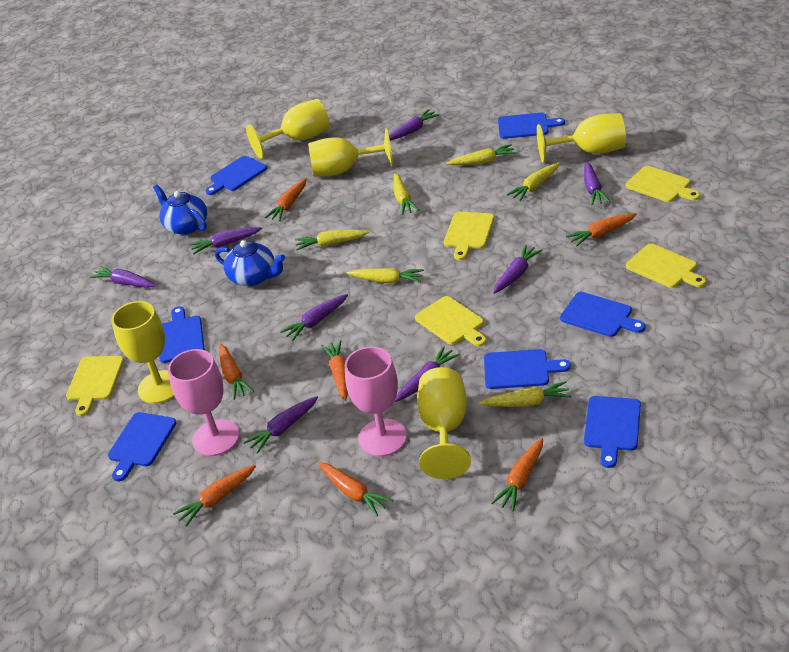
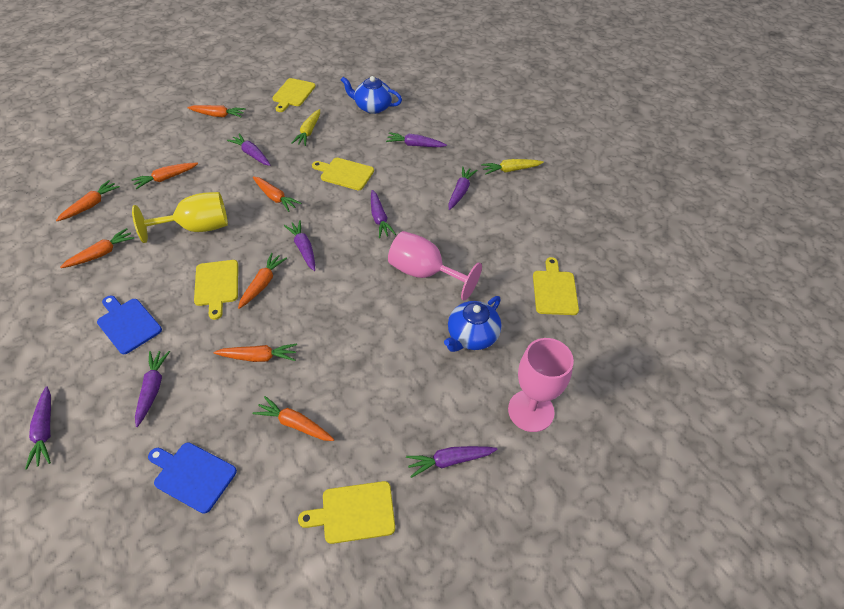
blue cutting board: [108,412,176,481] [159,306,205,363] [205,156,267,195] [484,349,571,389] [498,113,565,139] [560,292,646,337] [584,396,641,468] = 7 -> [97,296,162,354] [148,442,237,514] = 2
orange carrot: [173,465,256,527] [219,344,254,400] [264,178,307,221] [318,462,393,516] [321,340,348,401] [491,438,543,511] [566,213,637,247] = 7 -> [56,180,120,221] [60,228,135,268] [131,163,198,189] [187,105,246,118] [214,344,297,362] [238,253,287,309] [253,176,301,212] [253,396,335,441] = 8
yellow carrot: [295,230,369,250] [346,268,424,283] [393,173,420,215] [446,144,516,165] [479,381,571,407] [506,163,560,201] = 6 -> [292,109,320,146] [481,159,544,175] = 2
yellow goblet: [112,301,174,404] [246,99,330,159] [308,128,393,177] [417,367,471,479] [537,113,626,162] = 5 -> [132,192,228,243] = 1

